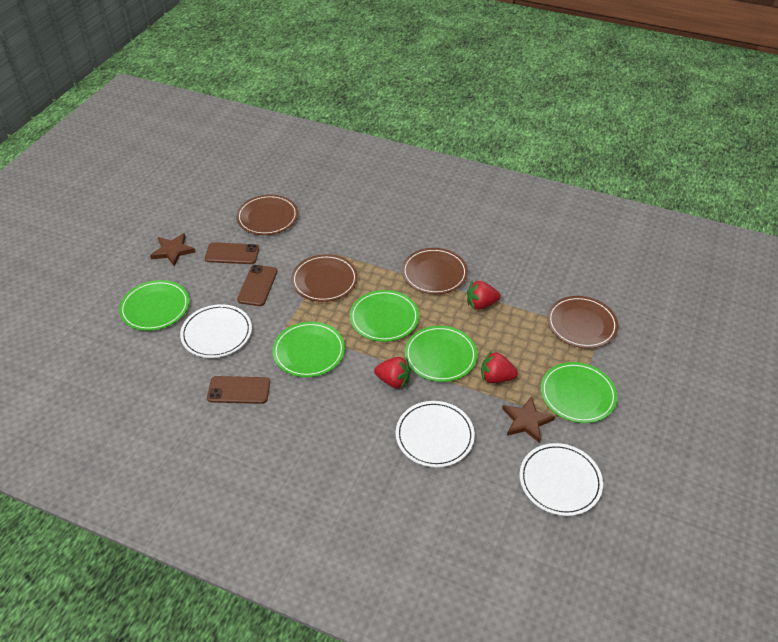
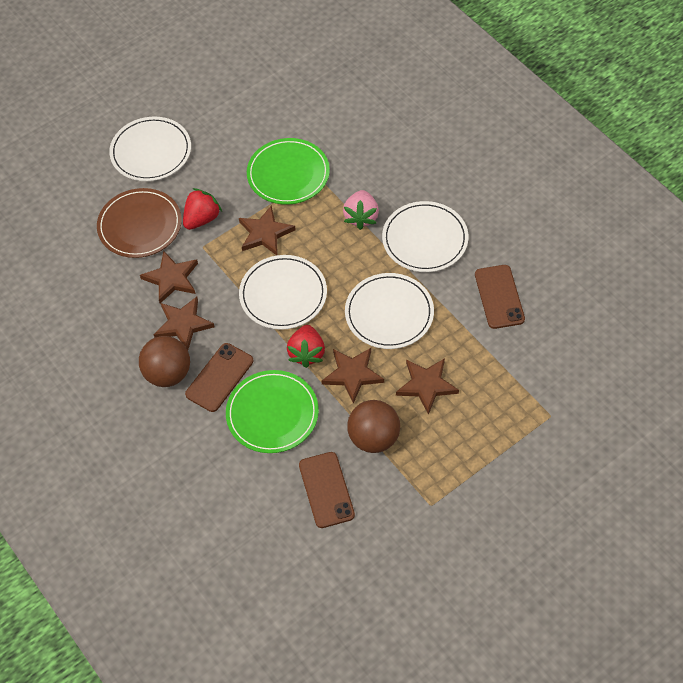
brown ball: none = 0 -> [139,336,190,387] [347,400,400,453] = 2
brown plate: [236,195,298,235] [291,254,358,302] [402,248,468,294] [547,296,618,348] = 4 -> [97,188,182,258] = 1
brown star: [150,233,196,267] [502,396,555,443] = 2 -> [140,251,198,303] [154,297,215,350] [239,206,296,255] [322,348,384,403] [396,358,459,415] = 5
green plate: [119,280,189,331] [273,322,345,377] [350,290,419,342] [405,326,477,382] [541,362,617,423] = 5 -> [226,370,319,453] [247,138,330,205] = 2
pink strawberry: none = 0 -> [343,190,379,230] = 1
red strawberry: [374,357,411,389] [467,280,500,309] [481,350,518,383] = 3 -> [183,188,222,230] [287,325,325,368] = 2
white plate: [180,304,252,358] [396,401,475,467] [520,443,603,516] = 3 -> [109,117,191,181] [239,255,327,330] [345,273,434,349] [382,201,468,272] = 4

